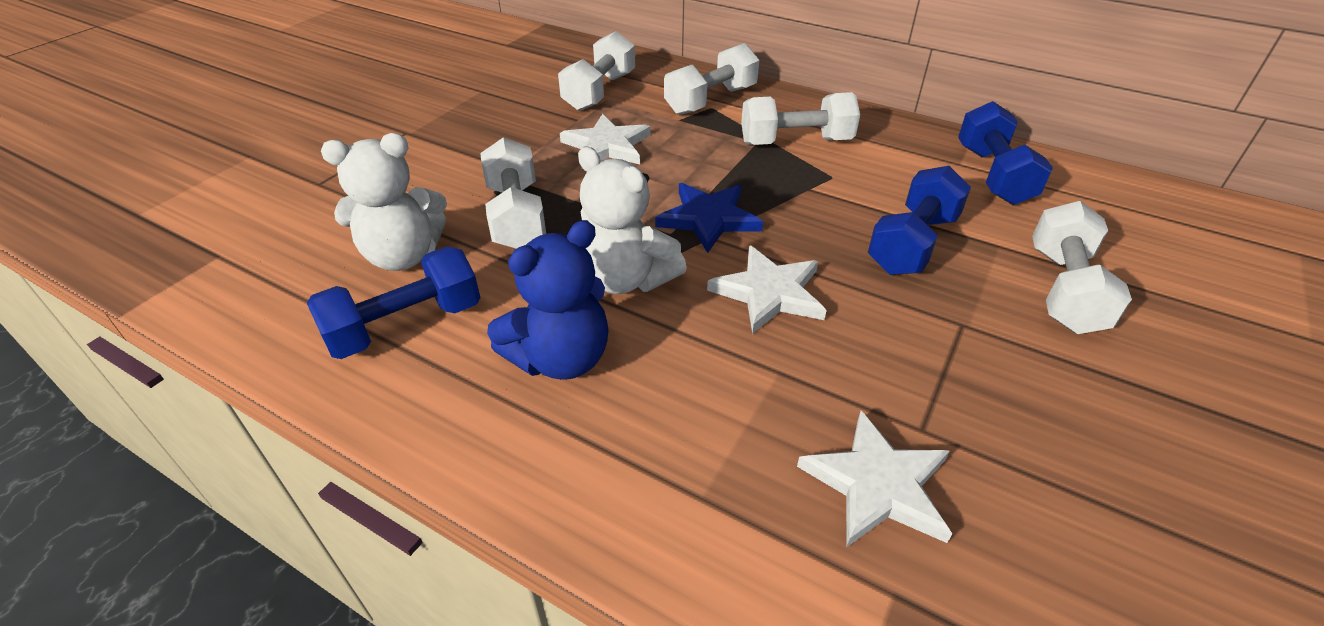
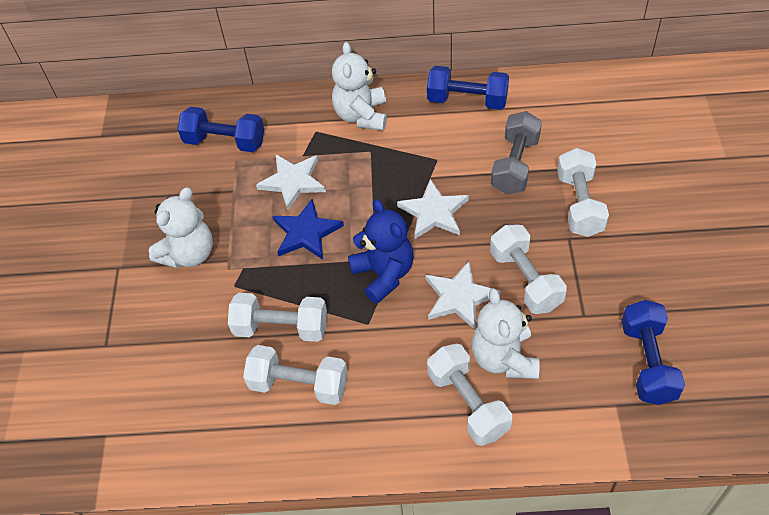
grey dumbbell: none = 0 -> [491,111,542,194] = 1
white teddy bear: [321,133,447,271] [578,147,687,294] = 2 -> [148,187,213,268] [332,42,387,131] [471,288,540,379] = 3

